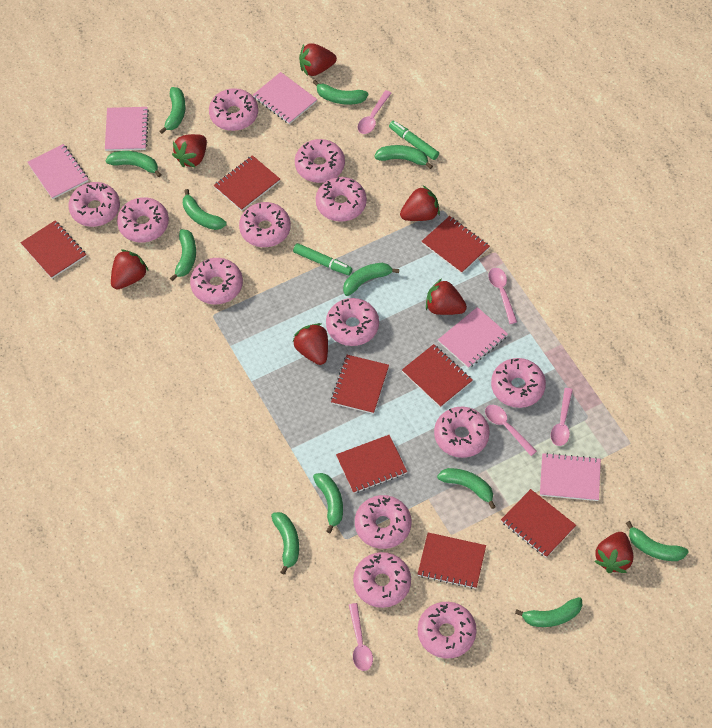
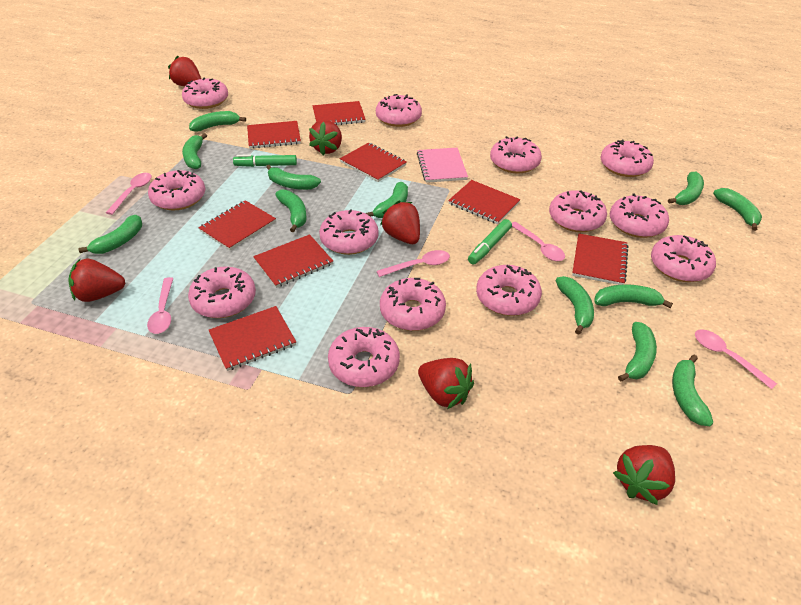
pink notebook: [27,144,88,199] [105,107,149,151] [253,72,317,124] [438,307,508,369] [540,453,601,501] = 5 -> [417,148,468,183] = 1
red strawberry: [111,249,149,289] [172,134,207,168] [293,323,328,365] [299,43,337,76] [400,186,440,221] [426,279,467,315] [594,532,633,573] = 7 -> [68,258,125,302] [168,55,201,86] [309,120,342,155] [380,201,420,244] [418,358,474,409] [613,445,675,505] = 6

